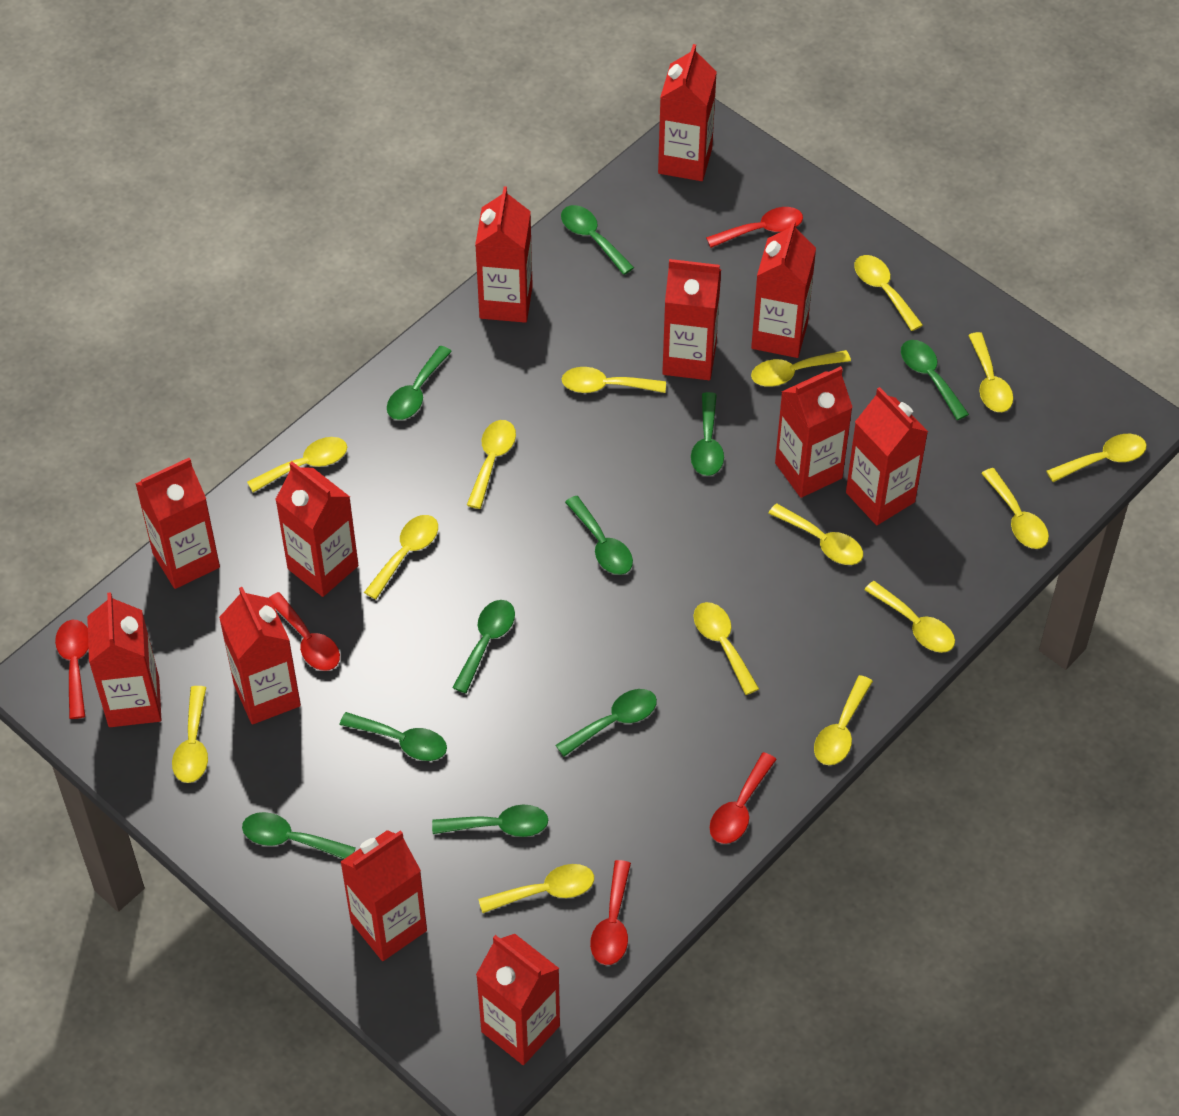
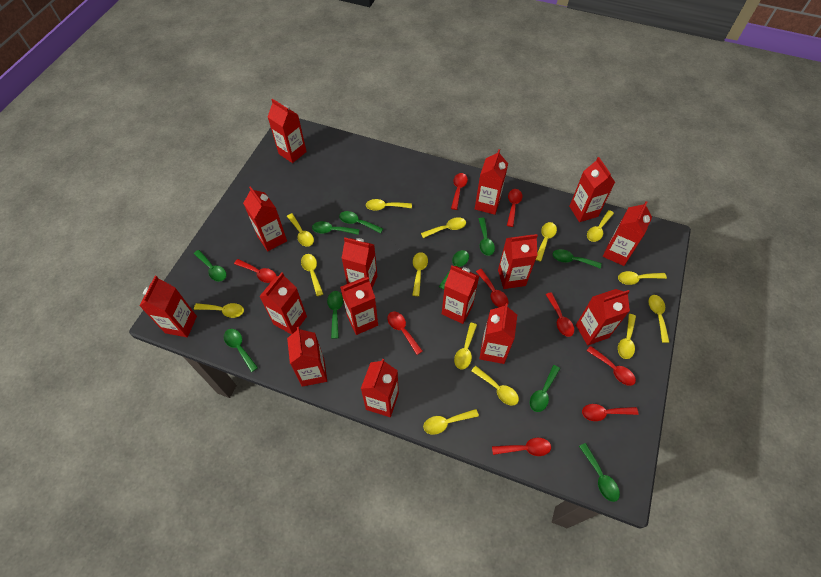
red carton: [87,592,161,727] [136,458,220,589] [219,587,301,725] [275,462,358,597] [341,830,427,961] [475,186,533,323] [476,934,560,1065] [658,44,717,181] [662,259,721,380] [751,220,816,358] [775,366,853,498] [846,387,928,525] = 12 -> [140,276,197,337] [243,186,287,251] [259,272,307,335] [268,99,307,163] [287,327,327,387] [340,277,378,335] [342,237,377,288] [361,359,399,417] [442,265,479,324] [475,149,508,215] [479,303,517,364] [498,234,538,289] [569,157,615,222] [576,289,630,345] [603,201,652,266] = 15
red spoon: [55,620,88,719] [269,592,340,671] [590,860,631,965] [706,207,803,248] [710,752,777,844] = 5 -> [234,259,276,283] [387,312,423,355] [451,173,468,210] [476,269,509,307] [492,438,551,456] [507,189,522,227] [546,292,574,337] [582,404,638,421] [587,346,636,386] = 9
yellow spoon: [172,686,208,783] [247,437,347,493] [364,515,438,600] [467,420,516,509] [478,864,594,913] [562,367,666,393] [693,602,759,695] [751,350,851,387] [769,503,863,565] [814,675,873,765] [854,255,923,331] [864,581,955,653] [968,332,1013,412] [981,468,1049,549] [1046,434,1147,482] = 15 -> [194,303,244,318] [287,213,314,247] [301,254,323,296] [366,199,412,211] [412,252,428,296] [421,217,466,238] [423,409,479,435] [454,323,477,370] [471,366,519,406] [536,222,557,262] [587,210,614,242] [618,271,667,285] [618,314,636,359] [648,295,669,343] = 14

